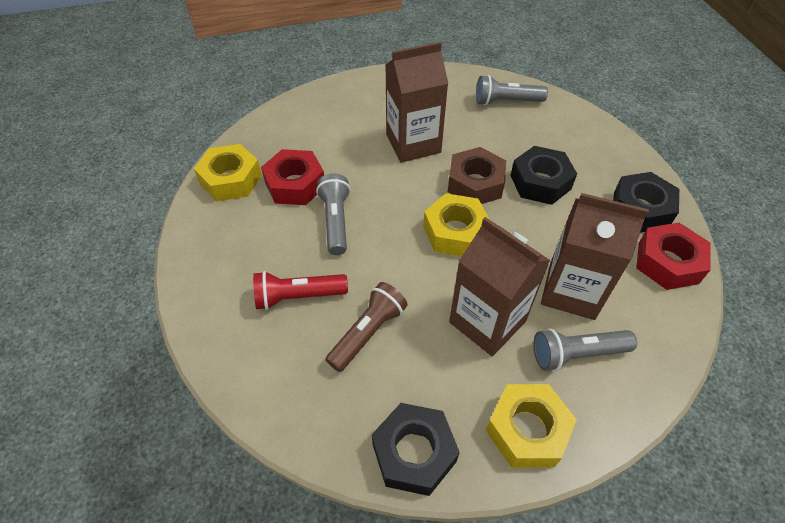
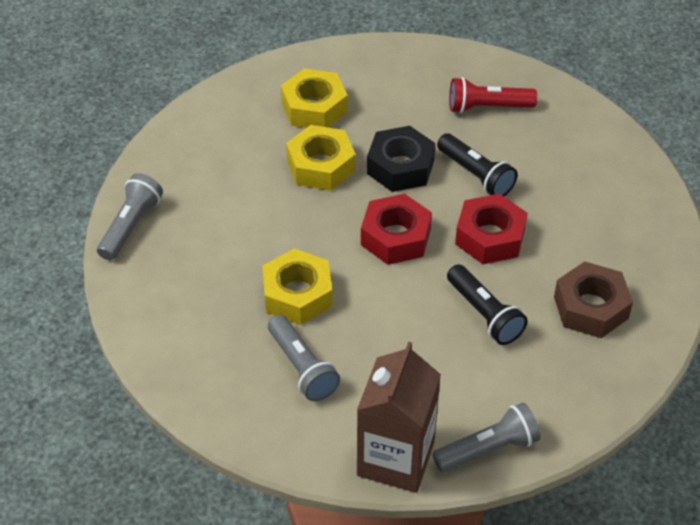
black flashlight: none = 0 -> [437,133,517,196] [447,264,527,345] = 2
black nut: [372,403,460,496] [510,146,577,205] [613,172,679,233] = 3 -> [367,126,435,192] = 1
brown carton: [385,42,448,163] [449,217,550,356] [541,193,649,320] = 3 -> [357,342,441,493] = 1
brown flashlight: [325,282,408,372] = 1 -> none = 0

